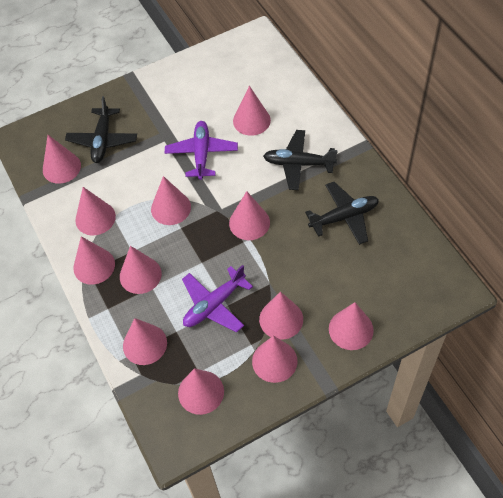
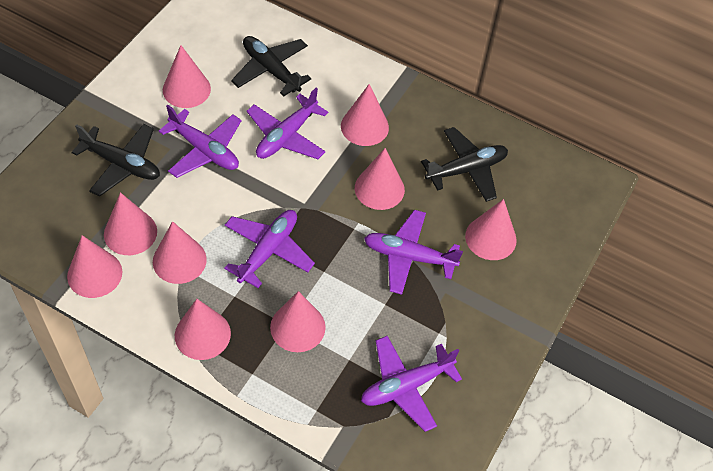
pink cone: [43,135,81,184] [73,236,115,285] [75,187,116,235] [120,246,162,294] [123,318,167,365] [151,176,191,225] [178,368,224,415] [229,191,270,240] [233,86,271,136] [252,336,298,383] [259,292,303,340] [329,302,374,350] = 12 -> [67,235,123,298] [104,192,157,255] [153,221,207,284] [163,45,211,108] [175,299,231,360] [270,291,326,352] [341,84,389,146] [355,148,405,210] [465,199,517,260] = 9
purple plane: [165,121,238,180] [182,265,253,332] = 2 -> [159,105,242,178] [224,210,315,288] [247,88,328,159] [361,336,462,432] [364,210,463,295] = 5

